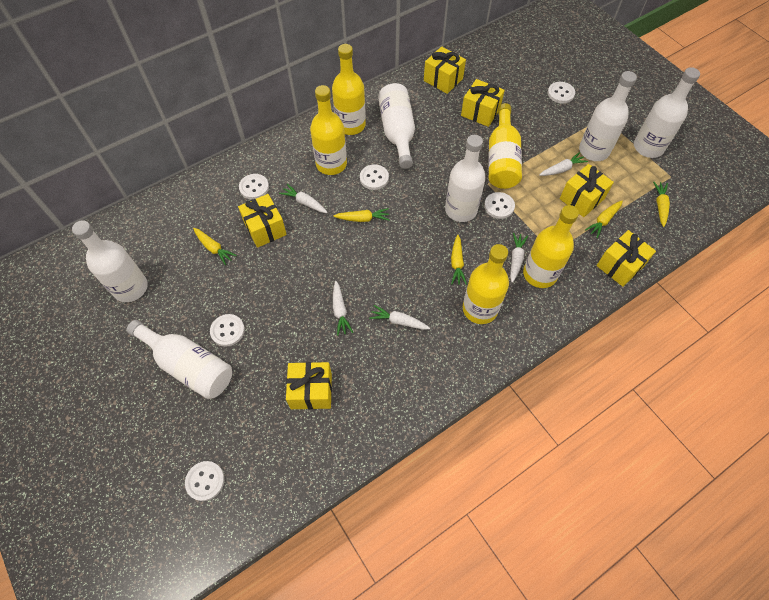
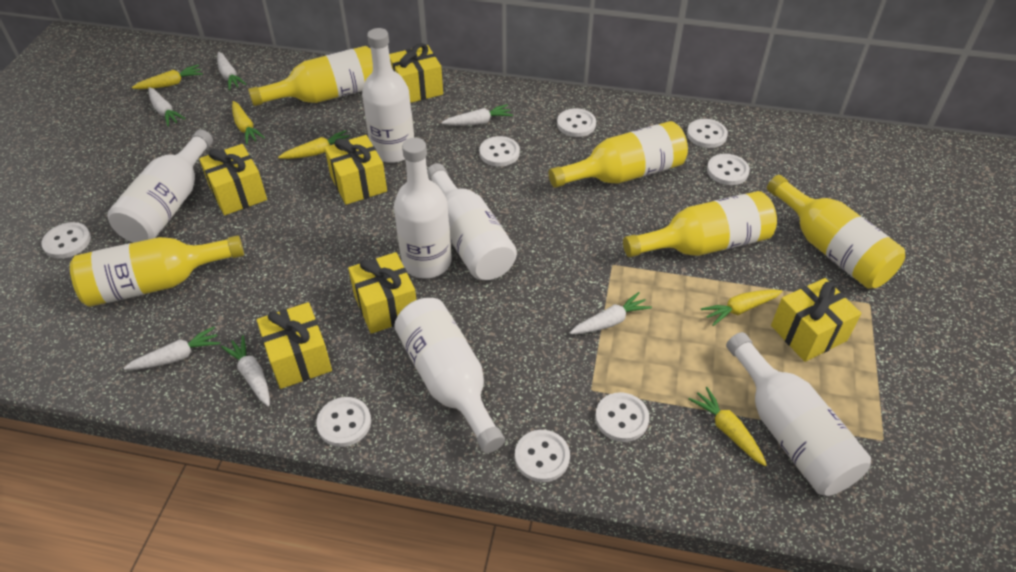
white button: [185,461,225,501] [210,314,245,346] [239,174,269,200] [360,164,389,190] [484,192,515,219] [548,82,575,104] = 6 -> [41,222,91,259] [316,397,371,447] [479,136,520,167] [515,430,570,482] [557,108,596,137] [595,392,649,442] [687,119,728,148] [707,154,750,185] = 8
white carrot: [279,184,328,213] [333,281,353,336] [369,305,430,330] [510,233,528,283] [539,152,588,176] = 5 -> [124,327,220,370] [148,87,186,126] [217,52,247,90] [221,335,270,406] [441,104,513,126] [570,292,652,334] = 6

